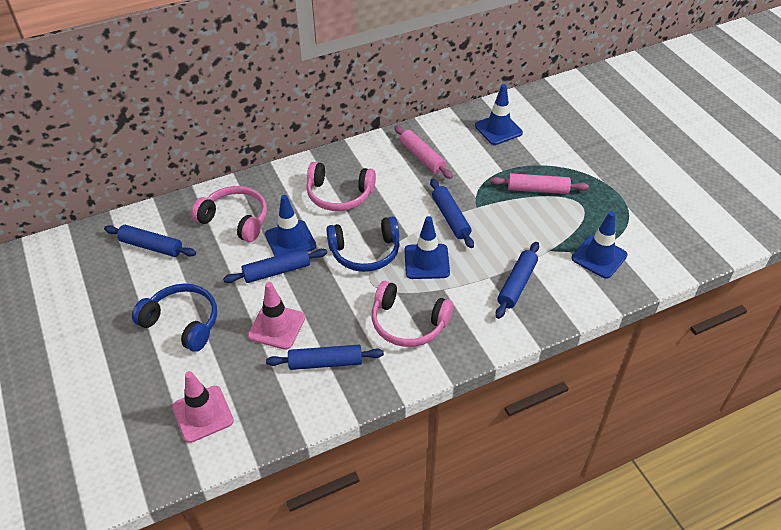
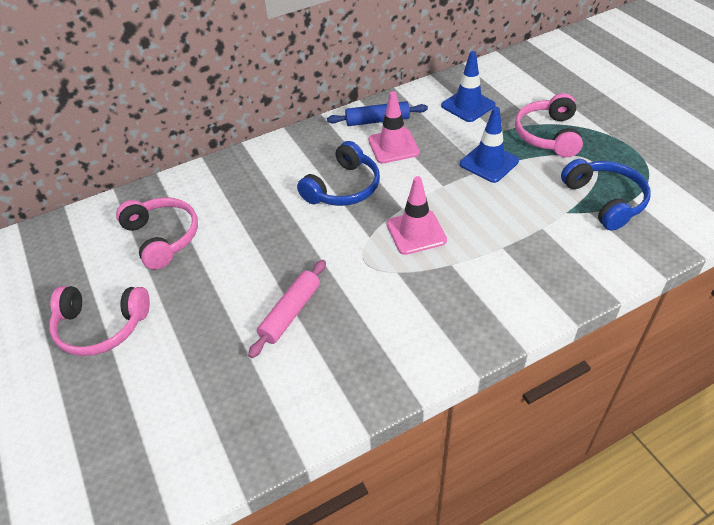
blue rolling pin: [104,225,196,257] [223,248,327,283] [266,345,384,370] [430,179,474,248] [495,242,539,319] = 5 -> [327,101,428,126] = 1
blue traffic cone: [265,195,316,256] [405,216,450,279] [475,84,523,145] [572,211,628,279] = 4 -> [441,51,496,122] [460,107,519,183] = 2
pink rolling pin: [394,126,453,179] [490,173,589,194] = 2 -> [248,260,326,358] = 1

